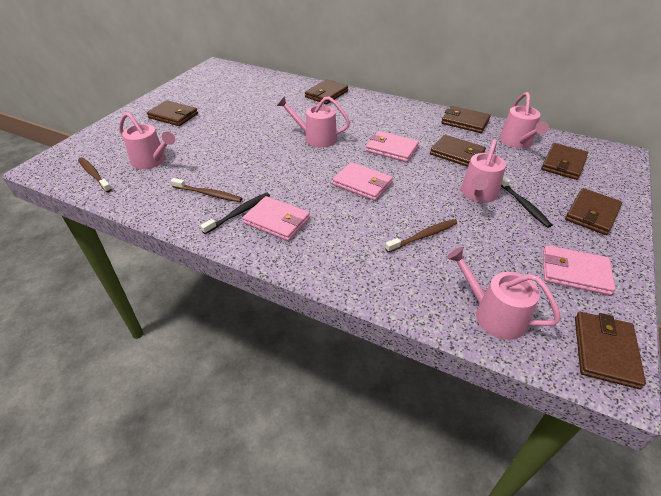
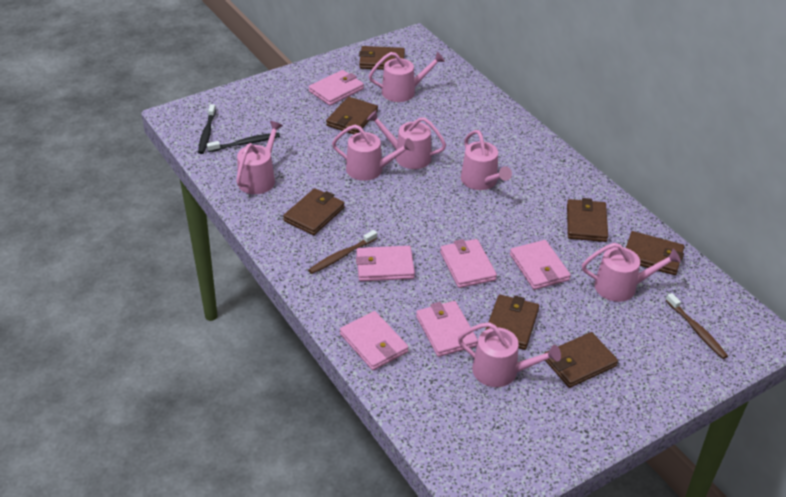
brown toothbrush: [78,157,112,192] [171,178,242,202] [385,219,457,253] = 3 -> [308,230,377,274] [666,293,728,359] = 2
pink wallet: [243,196,310,241] [333,162,393,201] [366,131,419,162] [543,245,616,295] = 4 -> [309,70,364,106] [340,311,409,370] [356,246,415,281] [416,301,478,357] [440,239,497,288] [510,240,571,290] = 6
pink watering can: [119,112,175,169] [277,96,350,148] [447,247,561,340] [461,139,506,203] [500,92,549,148] = 5 -> [236,121,283,194] [332,124,415,181] [367,110,446,169] [369,52,445,102] [458,322,561,387] [461,130,512,190] [582,243,681,302] = 7

